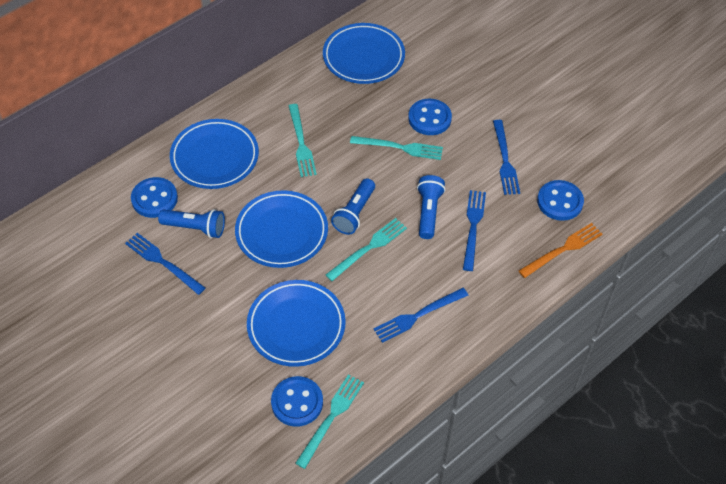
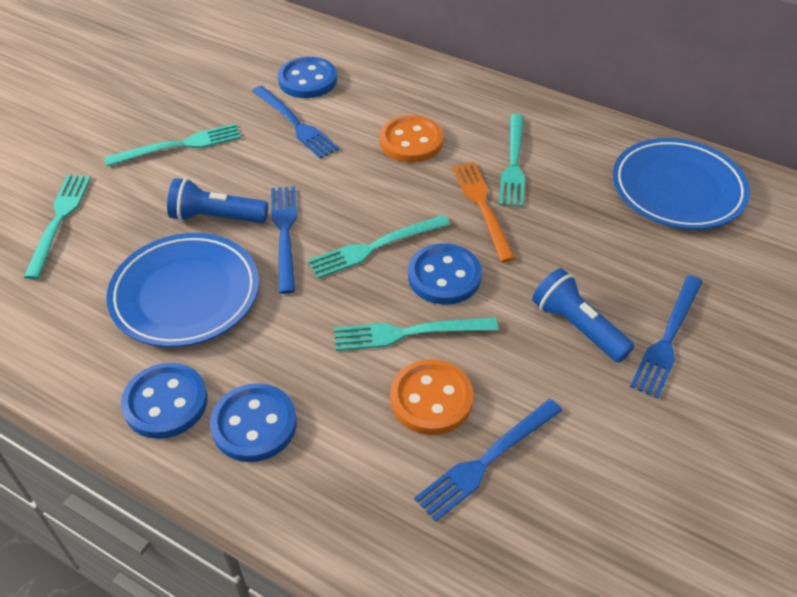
blue flashlight: [158,209,225,238] [331,178,375,235] [417,175,445,239] = 3 -> [167,178,268,223] [532,268,634,363] = 2
blue plate: [170,119,259,189] [235,190,328,268] [247,280,346,367] [323,23,405,84] = 4 -> [106,233,259,347] [613,138,750,230] = 2
orange button: none = 0 -> [380,115,443,162] [390,359,474,435] = 2
turquoise fork: [289,104,317,177] [295,374,364,469] [326,218,407,281] [350,136,443,160] = 4 -> [24,175,91,279] [104,124,241,166] [308,215,450,278] [334,317,498,351] [499,114,525,207] = 5

